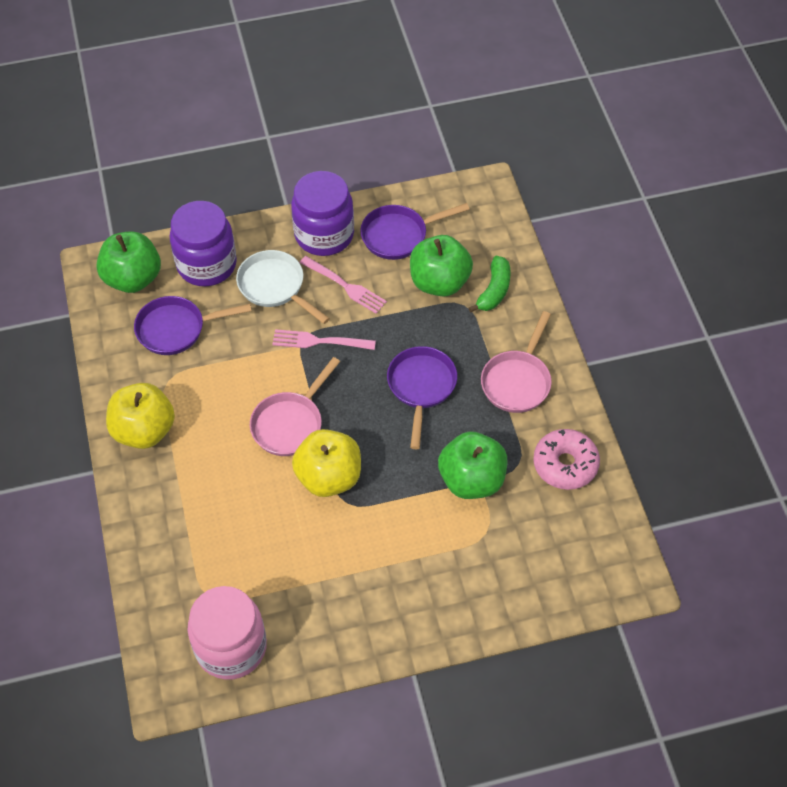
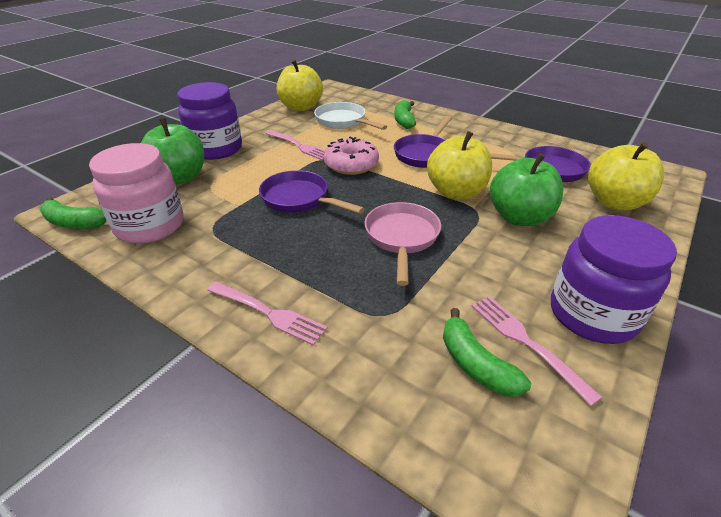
green apple: [97,231,161,293] [410,235,473,297] [438,432,507,499] = 3 -> [141,118,204,185] [490,153,563,226] = 2
green banana: [469,256,511,312] = 1 -> [40,197,107,229] [394,100,416,129] [443,308,531,397] = 3
pink fork: [272,329,376,350] [300,256,387,314] = 2 -> [207,282,328,346] [266,130,325,160] [471,296,603,406] = 3
pink pan: [250,357,340,456] [481,311,552,413] = 2 -> [365,202,441,286] = 1
yellow apple: [106,383,175,449] [292,429,361,497] = 2 -> [277,59,323,111] [427,131,492,199] [588,142,664,210] = 3

